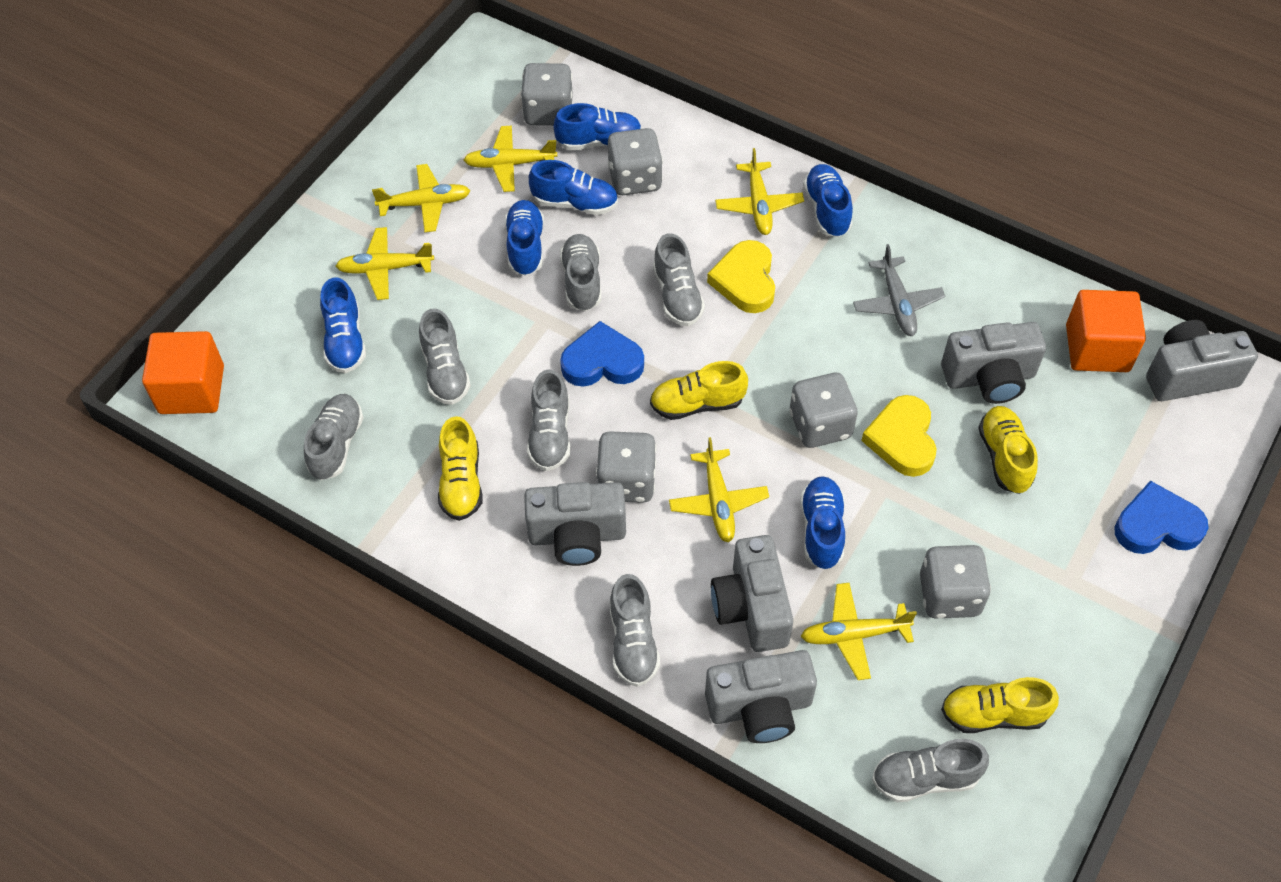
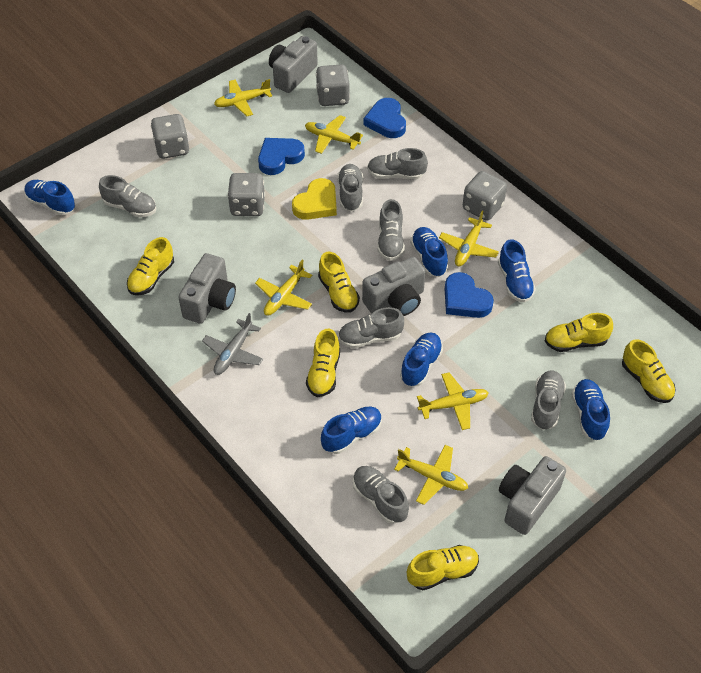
blue heart: [560,321,644,387] [1114,481,1209,554] = 2 -> [258,138,305,175] [364,98,406,138] [445,272,494,318] = 3
grey camera: [524,482,626,566] [705,650,817,743] [711,535,793,652] [941,322,1046,404] [1146,320,1258,401] = 5 -> [178,253,236,324] [269,36,318,93] [362,257,426,316] [499,456,566,535] = 4
grey dice: [521,63,573,126] [596,431,656,503] [608,128,663,195] [789,373,858,448] [920,545,991,618] = 5 -> [151,114,189,159] [227,173,265,216] [316,64,350,106] [463,171,507,221] = 4
orange cube: [142,331,224,414] [1066,290,1146,372] = 2 -> none = 0
yellow heart: [707,240,775,313] [861,395,937,477] = 2 -> [292,178,337,220] = 1
yellow shoe: [438,416,483,521] [650,361,748,420] [941,677,1059,733] [978,406,1038,494] = 4 -> [127,237,174,295] [306,329,340,397] [318,252,360,313] [407,545,479,590] [545,313,613,352] [622,339,676,403] = 6

